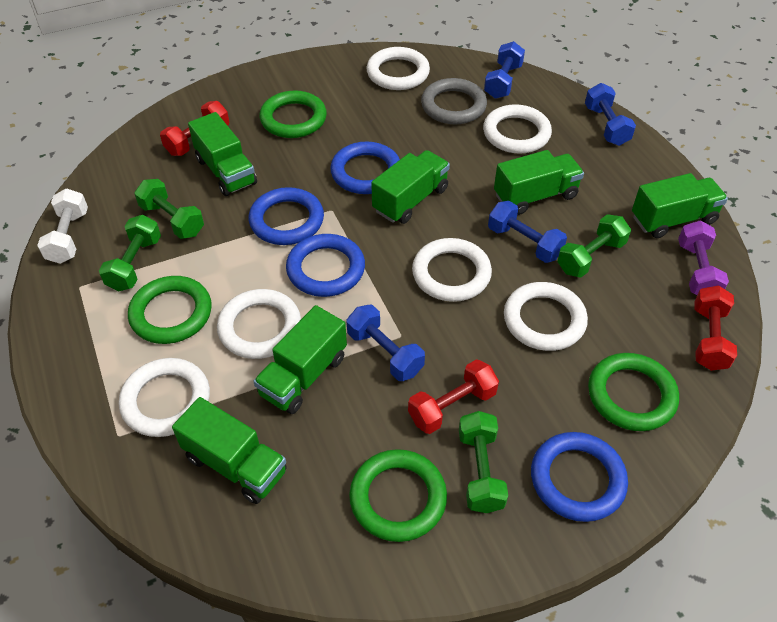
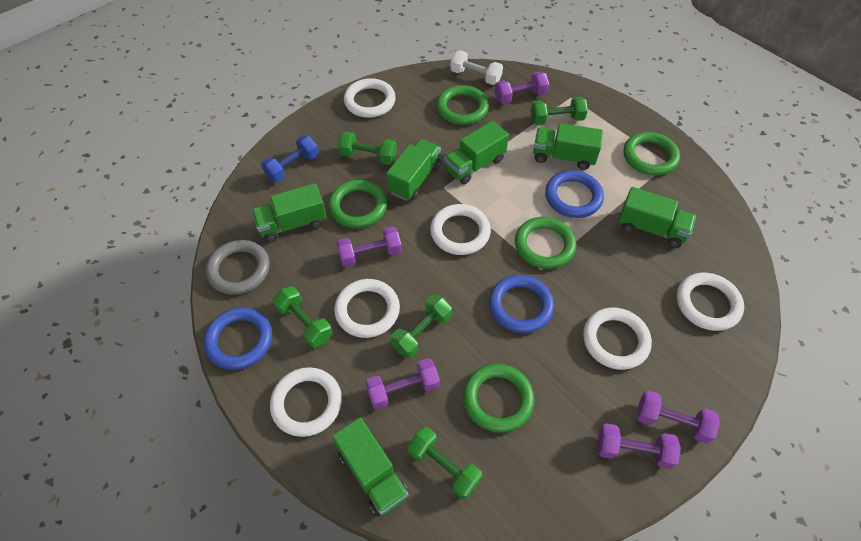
blue dumbbell: [346,305,425,381] [484,41,525,99] [488,201,567,263] [585,83,636,146] = 4 -> [261,135,319,182] = 1
blue ring: [249,187,324,245] [286,234,365,297] [330,142,400,194] [531,432,628,522] = 4 -> [204,308,272,370] [489,275,554,333] [545,170,604,218] = 3
green dumbbell: [99,215,161,291] [134,179,204,239] [459,411,508,513] [557,214,631,277] = 4 -> [273,286,332,348] [338,131,397,165] [391,295,452,358] [408,427,482,499] [531,97,588,125] = 5
green ring: [128,276,212,344] [259,90,327,138] [349,449,447,542] [588,353,679,431] = 4 -> [328,180,387,228] [437,85,489,125] [463,364,535,433] [515,217,576,269] [624,132,680,176] = 5
purple dumbbell: [678,221,729,295] = 1 -> [337,227,402,267] [365,358,440,410] [495,71,549,104] [597,423,681,469] [637,390,720,444] = 5
red dumbbell: [160,101,229,156] [408,359,499,434] [694,286,737,371] = 3 -> none = 0

